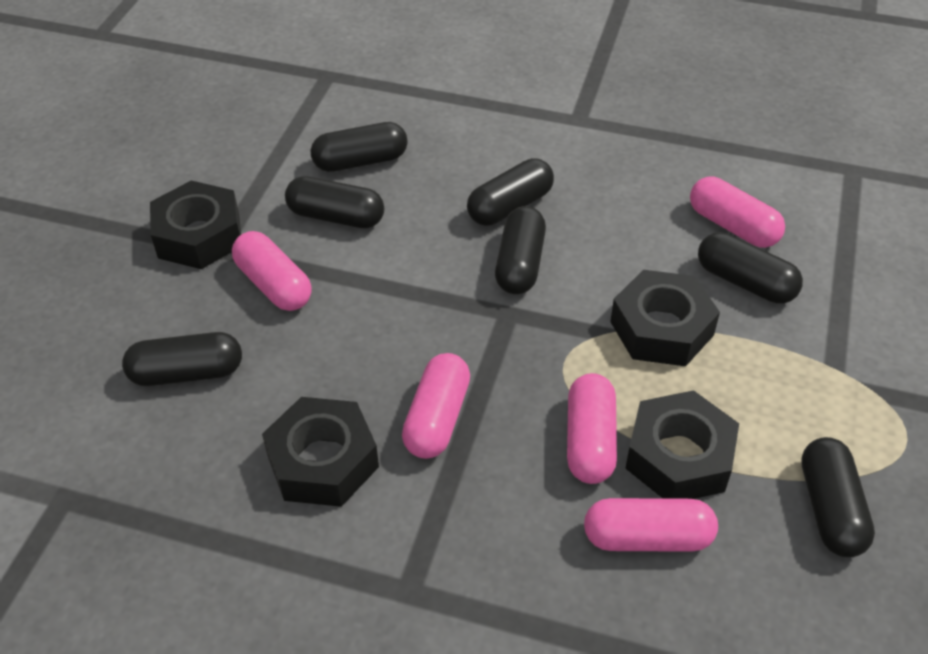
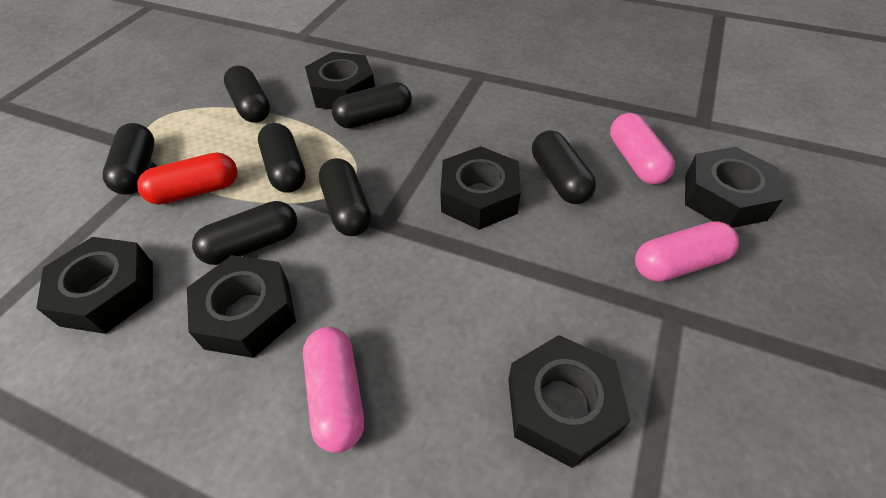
black nut: [150,181,241,269] [262,397,379,507] [610,270,720,366] [625,390,739,499] = 4 -> [36,237,153,334] [187,255,296,358] [305,52,375,109] [440,146,521,230] [508,335,631,468] [685,147,783,228] = 6
pink capsule: [232,231,312,311] [402,353,470,459] [567,373,617,484] [584,498,718,552] [690,177,785,248] = 5 -> [303,327,364,453] [610,113,675,185] [635,221,739,282] = 3
red capsule: none = 0 -> [137,152,237,205] = 1

